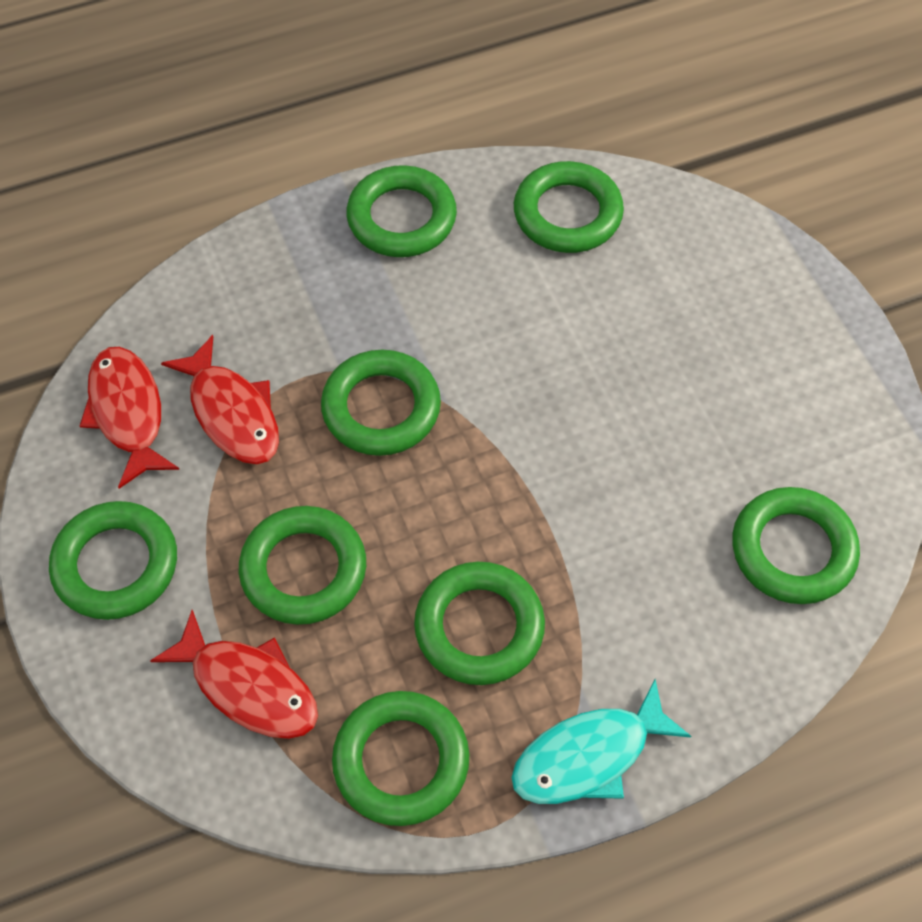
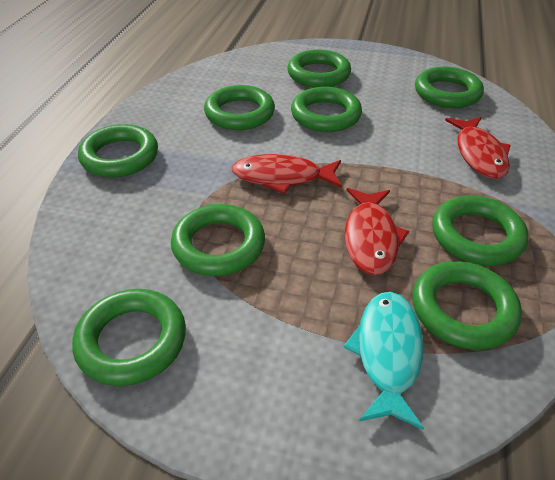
green ring: [49,501,177,620] [239,506,366,625] [321,350,441,456] [332,691,469,826] [346,165,457,257] [414,562,545,685] [514,161,624,253] [732,487,860,604] = 8 -> [72,289,186,386] [78,124,158,178] [171,204,265,276] [204,85,275,130] [287,49,351,88] [291,87,362,132] [413,261,522,350] [415,67,484,108] [433,196,529,266] = 9

